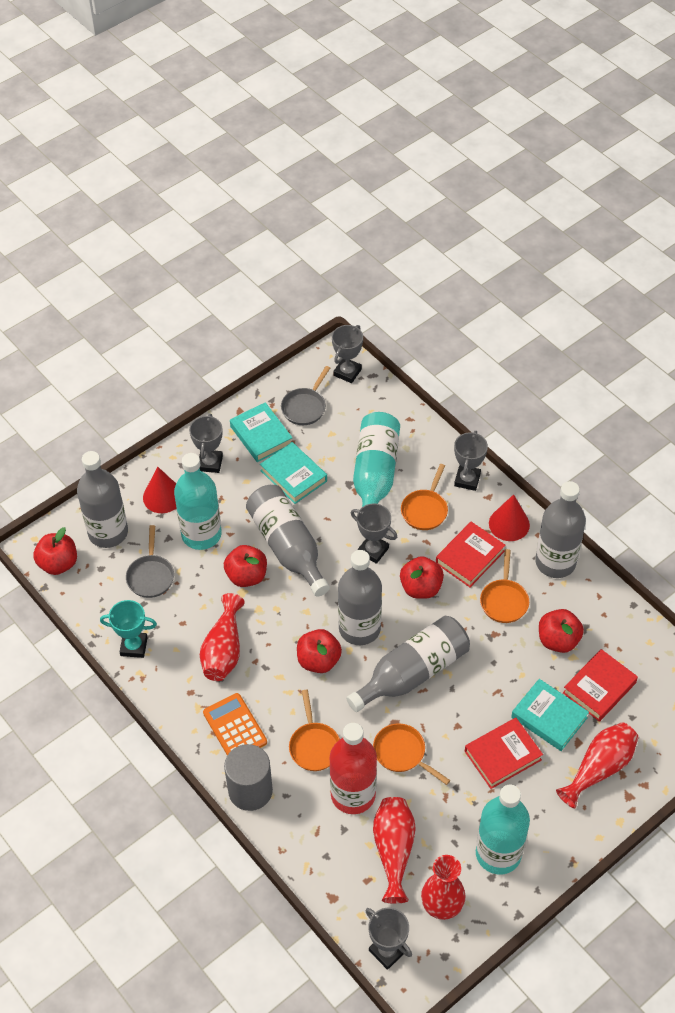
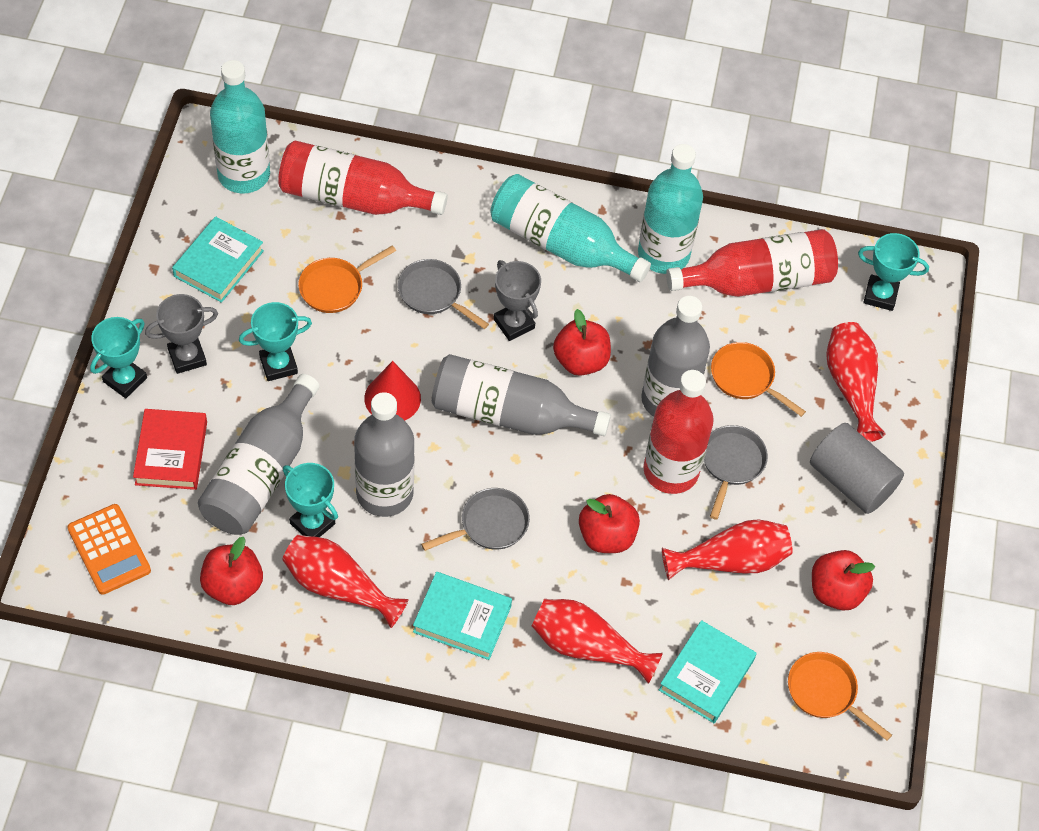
grey bottle: [77,451,128,548] [246,485,330,597] [338,550,382,645] [346,616,470,712] [535,481,586,578] = 5 -> [198,374,320,535] [354,392,415,517] [432,354,611,436] [641,296,710,417] = 4
grey pan: [126,525,174,598] [281,366,330,425] = 2 -> [398,259,489,329] [421,488,530,551] [704,425,768,520] = 3
grey trophy: [189,414,223,473] [332,325,363,383] [351,503,397,564] [366,908,412,970] [454,431,488,491] = 5 -> [145,294,218,374] [493,260,541,341] = 2
orange pan: [289,690,340,771] [373,723,450,785] [401,464,448,530] [480,549,529,623] = 4 -> [298,245,396,313] [711,342,806,417] [788,652,892,741] = 3
red apple: [33,527,77,575] [224,545,267,587] [297,629,342,673] [400,556,444,599] [539,609,584,653] = 5 -> [200,537,263,605] [553,309,611,376] [579,494,640,553] [812,550,875,610] = 4
red book: [436,522,506,587] [465,718,543,789] [563,649,638,722] = 3 -> [133,409,207,490] = 1
red bottle: [330,723,377,814] = 1 -> [278,140,448,215] [643,370,714,494] [666,229,838,297] = 3
red cone: [143,467,176,513] [489,494,530,541] = 2 -> [364,361,421,421] = 1
turquoise trophy: [100,600,157,658] = 1 -> [90,317,147,398] [239,302,312,381] [283,463,338,537] [858,233,929,311] = 4

